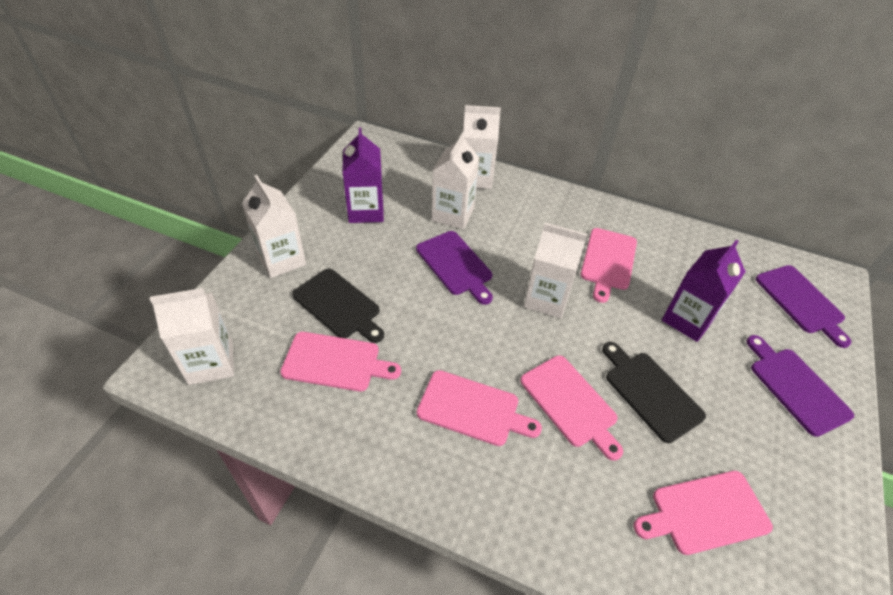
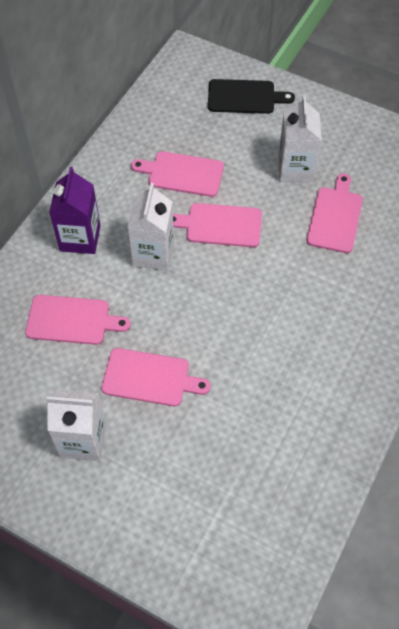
black cutting board: [292,269,384,343] [602,342,706,443] = 2 -> [208,79,295,114] = 1
purple carton: [342,128,384,223] [662,240,746,342] = 2 -> [49,167,101,254] = 1
purple cutting board: [416,231,493,305] [746,335,854,437] [756,265,851,348] = 3 -> none = 0
white carton: [150,288,234,385] [242,175,306,278] [432,132,479,229] [463,105,501,189] [524,223,588,318] = 5 -> [46,390,106,461] [127,183,174,271] [278,95,322,182] = 3

